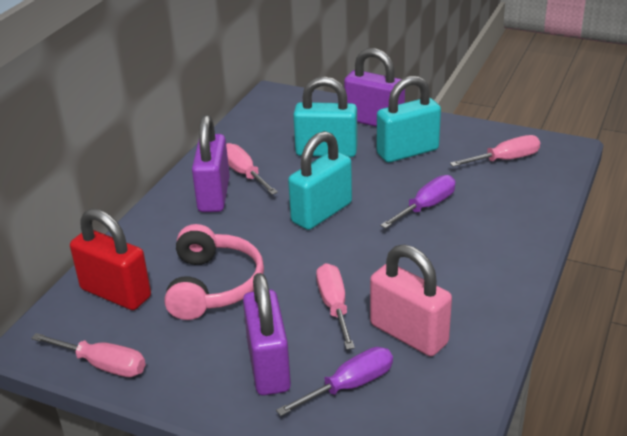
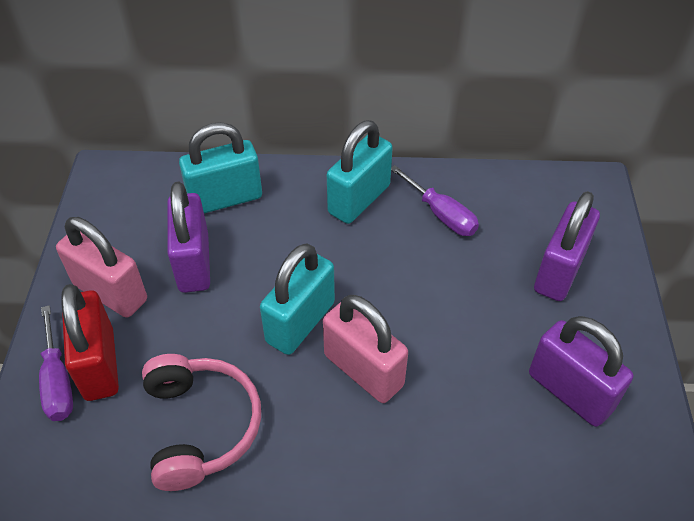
pink padlock: [370,244,452,356] = 1 -> [56,217,147,318] [323,295,408,403] = 2
pink screwdriver: [31,333,146,377] [226,143,278,195] [316,263,355,350] [450,135,540,167] = 4 -> none = 0

